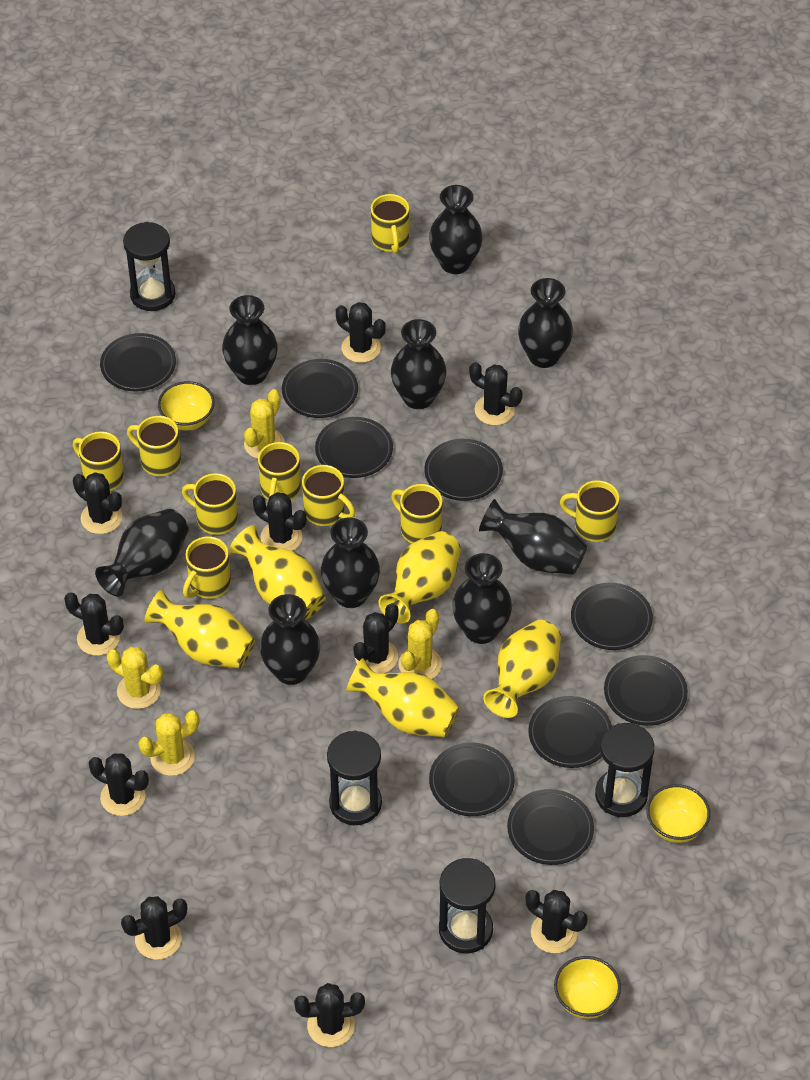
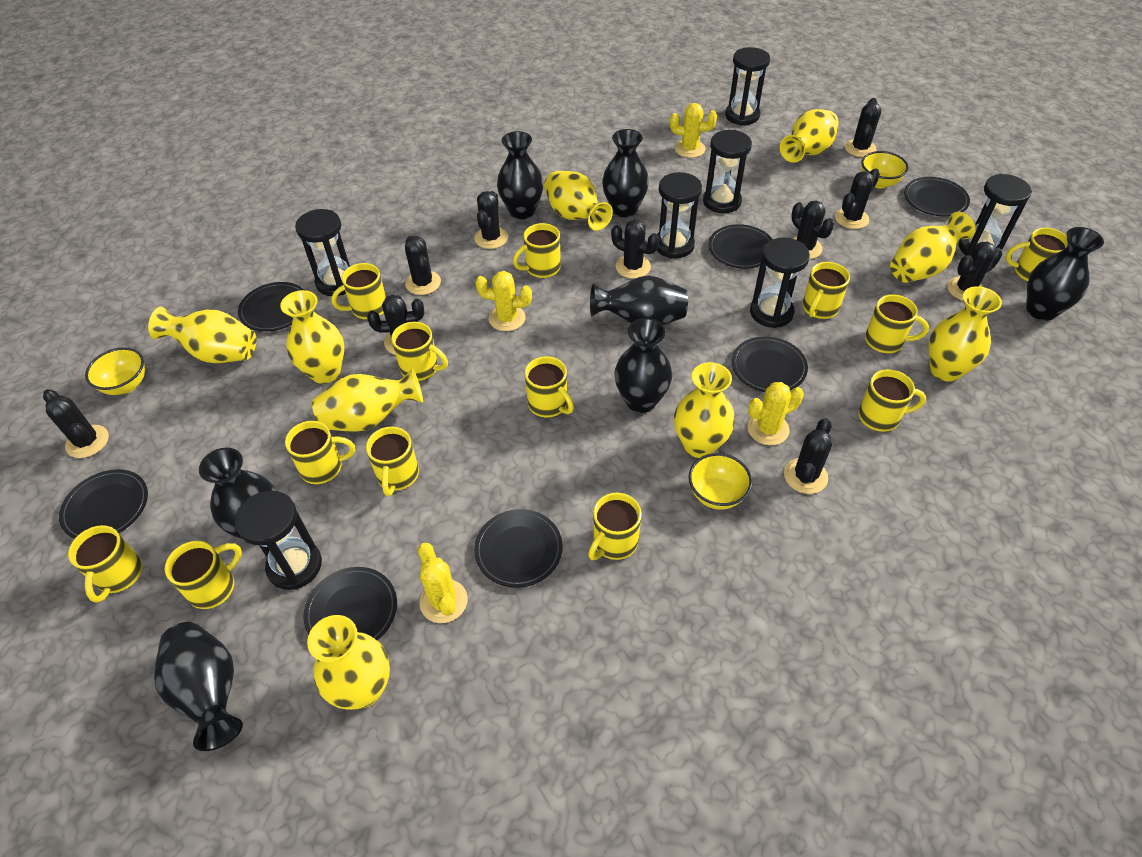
black hourglass: [123,222,176,311] [327,730,382,825] [439,858,495,953] [595,723,654,817] = 4 -> [235,491,322,590] [295,209,350,296] [657,172,702,259] [703,130,752,213] [725,47,770,125] [750,238,810,328] [959,174,1032,256] = 7
black plate: [100,333,176,391] [282,359,358,418] [315,417,393,478] [424,439,503,501] [429,743,515,816] [507,789,594,865] [528,696,612,768] [571,583,653,650] [604,655,688,726] = 9 -> [59,469,148,539] [238,282,304,332] [303,567,397,640] [474,509,563,588] [708,224,772,269] [732,336,808,392] [904,177,970,217] = 7
black vase: [95,509,189,597] [222,295,278,385] [260,594,320,685] [321,518,380,608] [391,319,447,409] [429,185,483,274] [452,553,512,644] [479,499,587,575] [518,278,573,368] = 9 -> [154,622,243,751] [199,448,277,539] [497,131,544,219] [590,275,688,325] [602,129,649,217] [614,318,672,413] [1026,227,1104,321] = 7
yellow mug: [73,431,124,491] [127,416,181,476] [182,473,238,535] [183,536,231,599] [258,442,301,500] [302,465,355,526] [371,194,409,253] [391,484,443,544] [560,480,619,542] = 9 -> [68,525,142,603] [165,541,242,609] [285,421,355,484] [331,263,386,319] [366,427,419,496] [391,322,448,381] [513,223,561,278] [525,356,574,417] [588,493,642,560] [802,262,850,319] [858,369,926,432] [865,294,929,353] [1006,228,1068,282] = 13
yellow vase: [144,590,255,668] [230,525,326,620] [346,658,460,737] [378,531,461,623] [483,620,561,718] = 5 -> [148,307,256,363] [280,290,344,384] [307,615,390,710] [312,369,423,432] [544,171,613,230] [674,362,735,458] [780,109,839,163] [890,212,976,283] [928,286,1002,382] = 9

